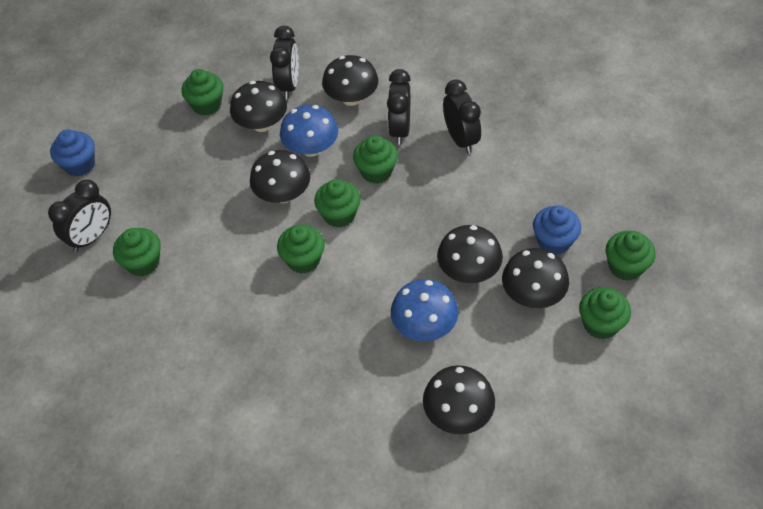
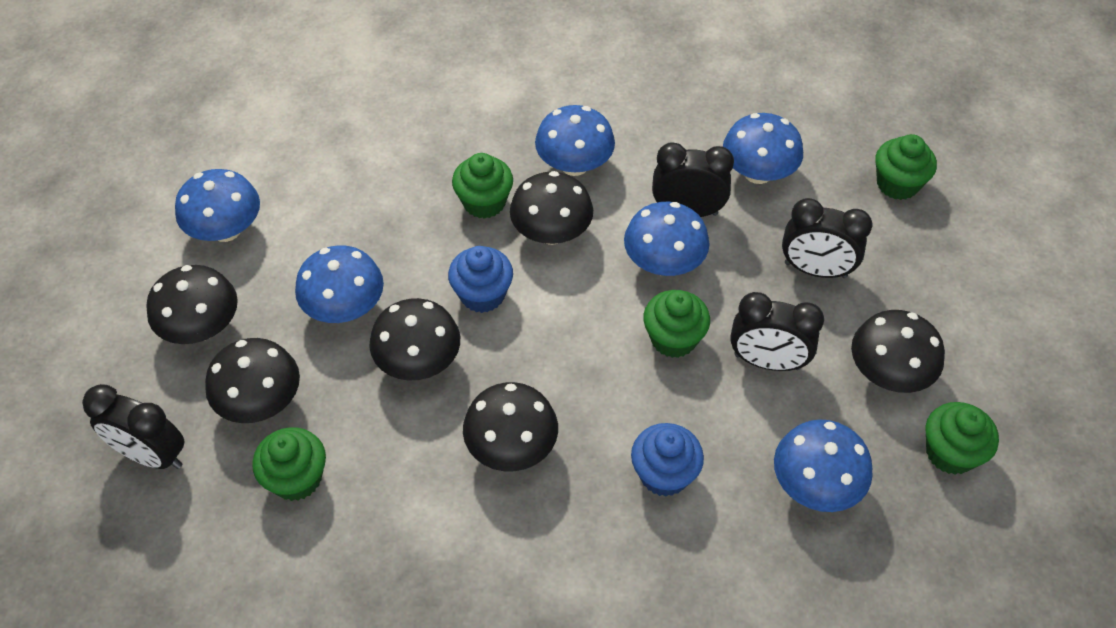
blue mushroom: [280,105,338,157] [391,279,458,341] = 2 -> [175,169,260,242] [295,245,384,323] [535,105,615,176] [624,202,709,276] [723,113,803,184] [774,419,873,512] = 6
green cupcake: [113,228,161,277] [181,69,223,116] [277,225,325,274] [314,179,361,228] [353,136,398,184] [579,287,631,339] [606,231,656,281] = 7 -> [252,427,326,501] [452,153,513,219] [643,290,710,358] [875,134,937,200] [926,402,999,475] = 5

